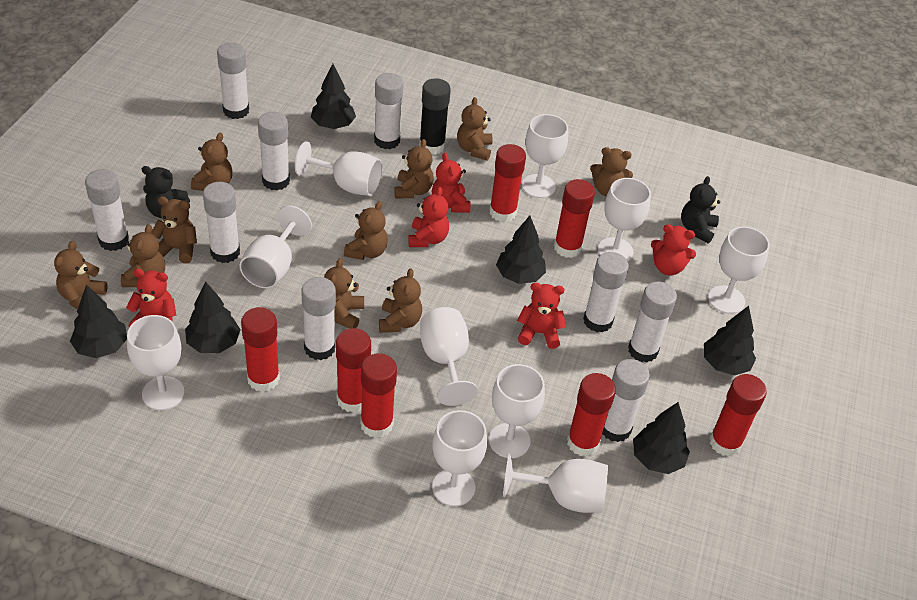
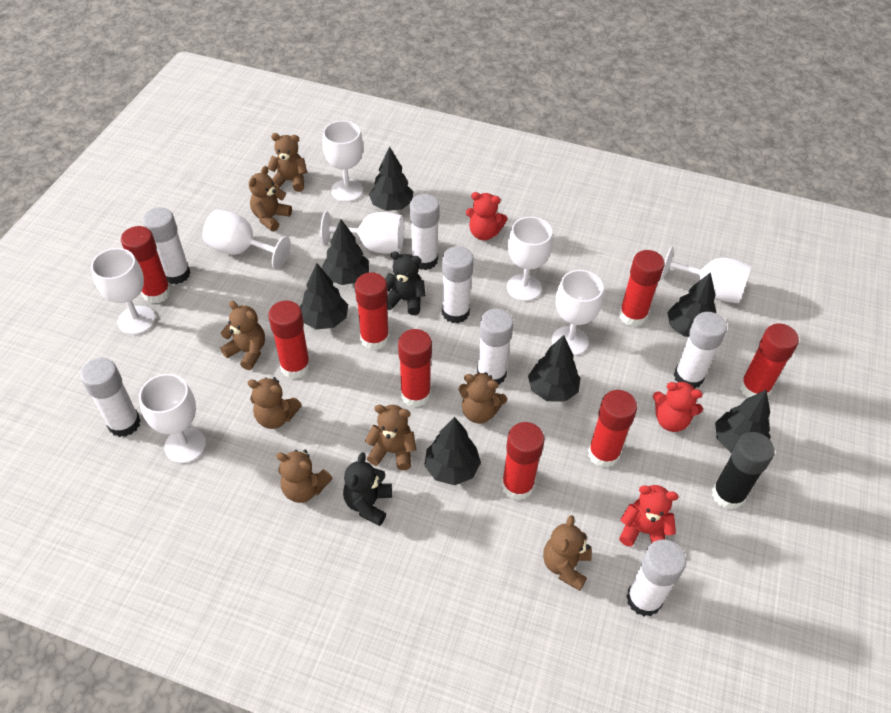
black tree: [70,285,127,358] [185,282,241,353] [311,64,356,129] [496,216,546,284] [633,402,690,474] [704,306,756,376] = 6 -> [300,263,348,329] [322,219,369,285] [369,147,413,211] [424,417,481,485] [528,335,581,402] [667,272,717,337] [715,390,771,453] = 7
brown teddy bear: [54,241,108,310] [121,224,165,287] [151,196,197,264] [191,133,232,191] [324,258,364,329] [344,201,388,260] [379,268,422,333] [394,139,434,198] [457,97,493,161] [590,147,633,196] = 10 -> [220,301,265,370] [248,377,302,429] [249,166,292,232] [267,133,307,192] [276,450,332,503] [365,405,416,470] [458,372,507,424] [543,515,592,591] = 8
red glue stick: [241,307,280,392] [336,328,371,413] [360,353,397,438] [489,144,526,222] [554,179,595,258] [567,373,616,456] [709,374,767,457] = 7 -> [121,226,171,304] [268,301,311,379] [355,272,389,350] [398,329,432,407] [501,422,545,500] [588,390,637,468] [619,250,665,327] [740,324,799,398] = 8
red teddy bear: [126,269,176,327] [408,187,449,247] [432,153,470,213] [517,283,566,349] [651,224,696,276] = 5 -> [466,192,508,241] [619,485,679,547] [653,381,703,432] = 3
white glue stick: [85,169,129,251] [203,182,240,263] [217,43,249,119] [258,112,290,191] [301,277,336,360] [374,73,404,149] [583,252,629,333] [602,359,650,442] [628,282,677,363] = 9 -> [80,358,141,437] [142,207,191,284] [410,194,440,270] [442,246,474,323] [477,308,514,385] [626,539,686,616] [674,312,727,389] = 7
white goblet: [127,315,185,410] [240,205,312,288] [295,141,382,196] [420,307,478,406] [432,410,487,506] [489,364,545,458] [503,453,608,513] [522,114,568,198] [598,178,651,262] [708,227,770,314] = 10 -> [91,248,155,335] [139,374,206,463] [202,209,291,270] [320,211,404,254] [323,121,363,202] [507,217,553,301] [552,270,604,356] [660,246,752,304] = 8

